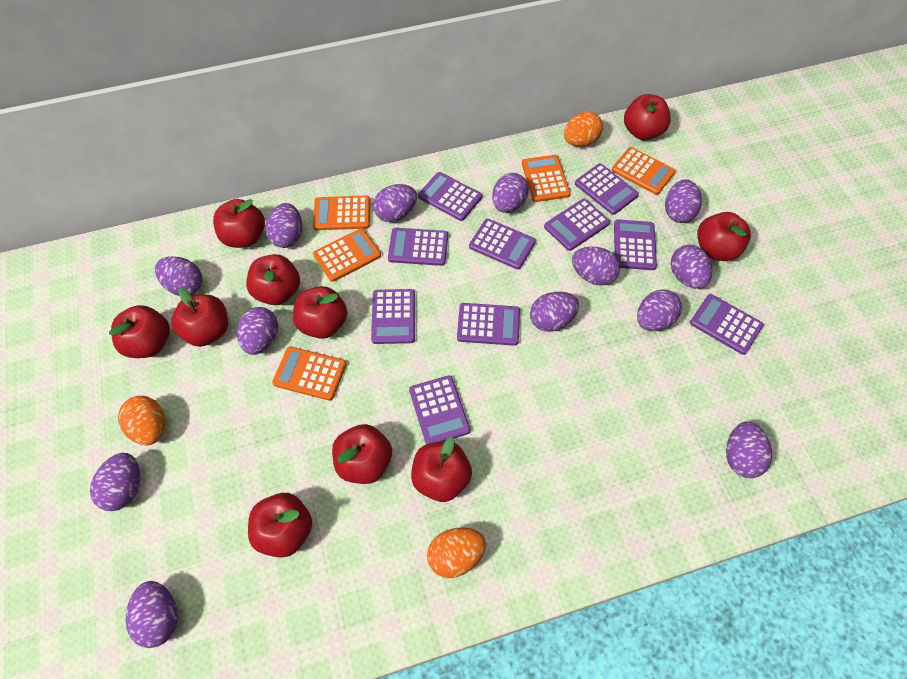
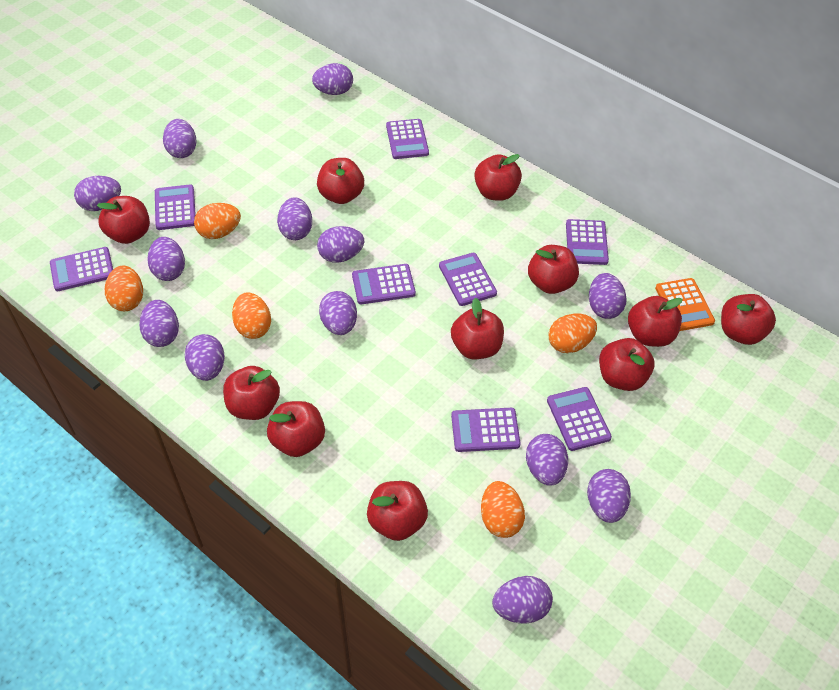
orange calculator: [272,347,346,401] [313,196,370,230] [313,228,381,282] [522,155,570,202] [612,147,676,195] = 5 -> [655,278,715,331] = 1
orange egg: [118,396,165,445] [427,527,486,578] [564,111,603,147] = 3 -> [105,265,143,311] [194,203,241,239] [232,292,271,339] [481,481,525,538] [549,313,597,353] = 5
purple calculator: [371,289,415,344] [388,228,448,266] [409,376,470,444] [418,172,482,221] [457,303,520,346] [469,219,536,270] [544,199,610,251] [575,163,639,215] [614,219,657,270] [690,294,764,355] = 10 -> [50,247,113,291] [155,185,196,230] [352,264,416,304] [386,119,429,159] [439,253,497,306] [451,408,520,452] [547,387,612,451] [566,219,609,265] = 8
red apple: [109,305,170,358] [171,288,228,347] [213,199,265,248] [246,254,300,305] [248,493,312,558] [293,286,347,339] [332,424,392,484] [411,437,472,502] [624,94,671,140] [697,212,751,261] = 10 -> [97,196,150,244] [223,366,280,420] [267,401,325,457] [317,158,364,204] [367,481,428,541] [451,298,504,359] [474,154,522,201] [528,245,579,294] [599,338,655,391] [628,296,683,347] [721,294,776,345] = 11

